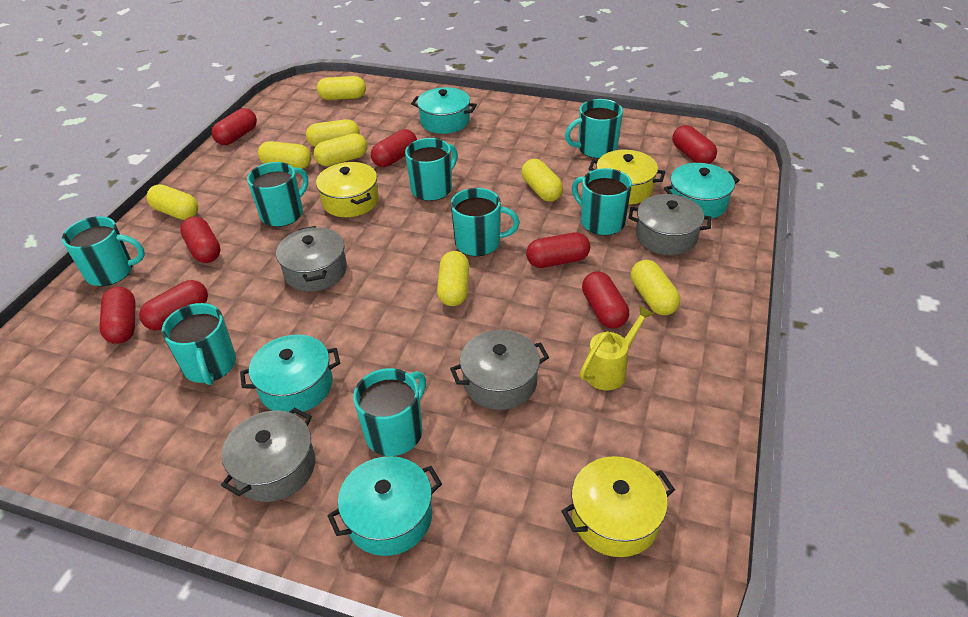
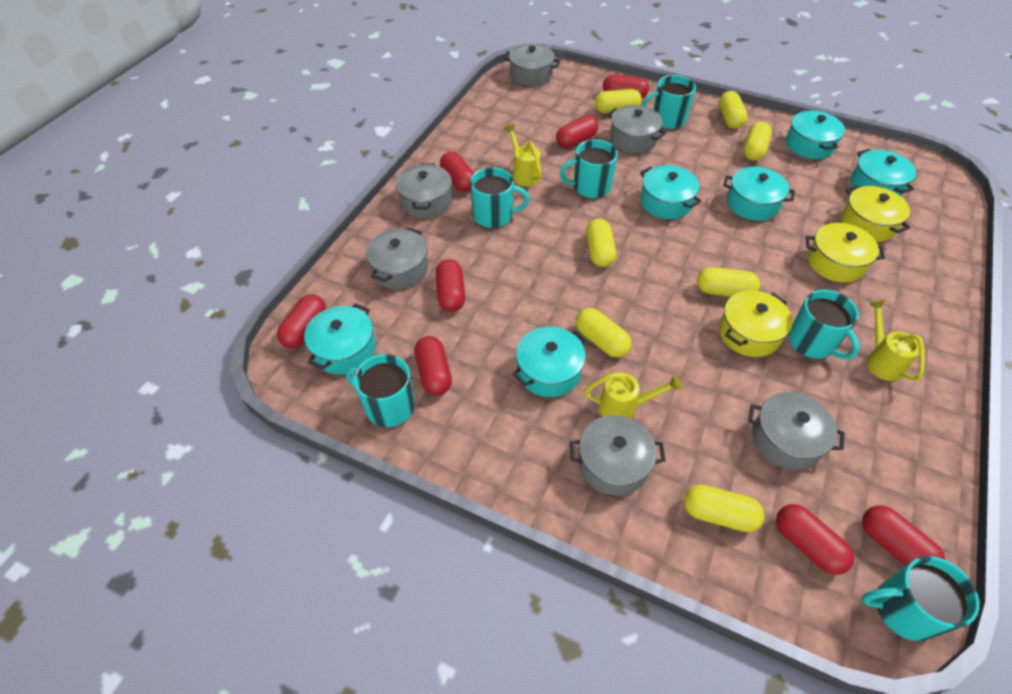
grey pot: [221,407,315,502] [276,226,347,292] [450,330,549,410] [628,194,712,255] = 4 -> [366,227,428,289] [396,163,452,218] [503,44,560,86] [570,415,666,496] [607,105,666,153] [748,392,845,470] = 6
turquoise mug: [62,216,145,286] [162,303,236,385] [247,162,308,227] [353,368,426,456] [405,138,458,201] [451,188,520,256] [565,99,623,158] [572,168,632,235] = 8 -> [346,354,415,427] [470,167,530,228] [559,139,618,198] [642,75,696,129] [788,290,860,359] [862,556,980,641] = 6
turquoise pot: [240,335,340,414] [327,456,442,556] [411,87,477,134] [664,163,740,220] = 4 -> [304,304,376,374] [512,327,587,397] [640,165,701,219] [723,167,795,221] [786,110,845,159] [850,149,916,196] = 6
yellow capsule: [146,184,198,220] [258,141,311,169] [306,119,360,147] [313,133,367,166] [317,76,366,100] [437,251,469,306] [522,159,563,202] [631,260,680,315] = 8 -> [576,308,631,358] [586,218,616,267] [595,89,642,113] [684,484,764,532] [697,267,760,297] [719,91,748,129] [743,122,772,161] = 7
yellow watering can: [580,305,654,390] = 1 -> [504,124,542,187] [583,373,682,419] [867,300,925,381] = 3

